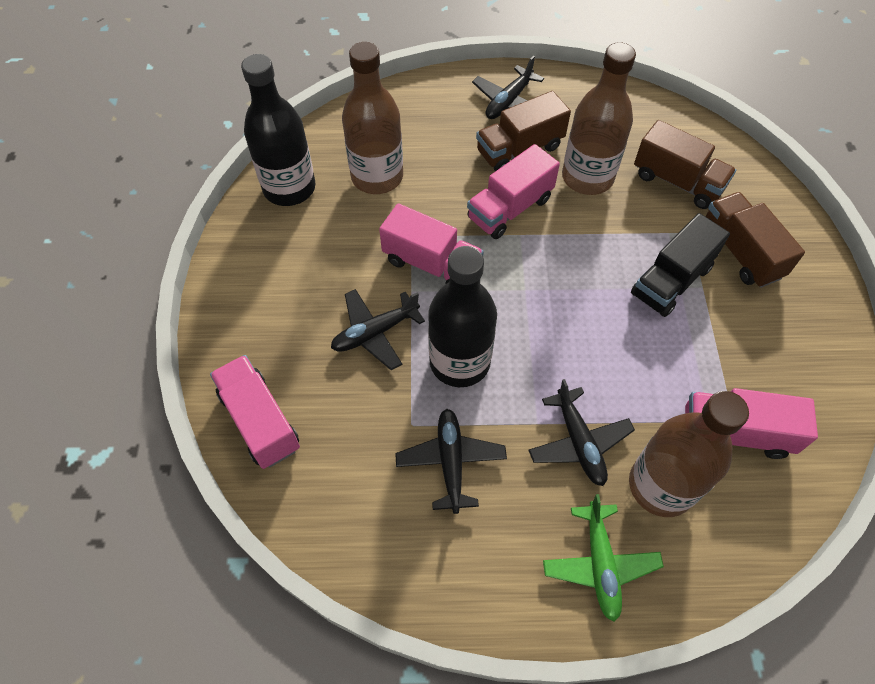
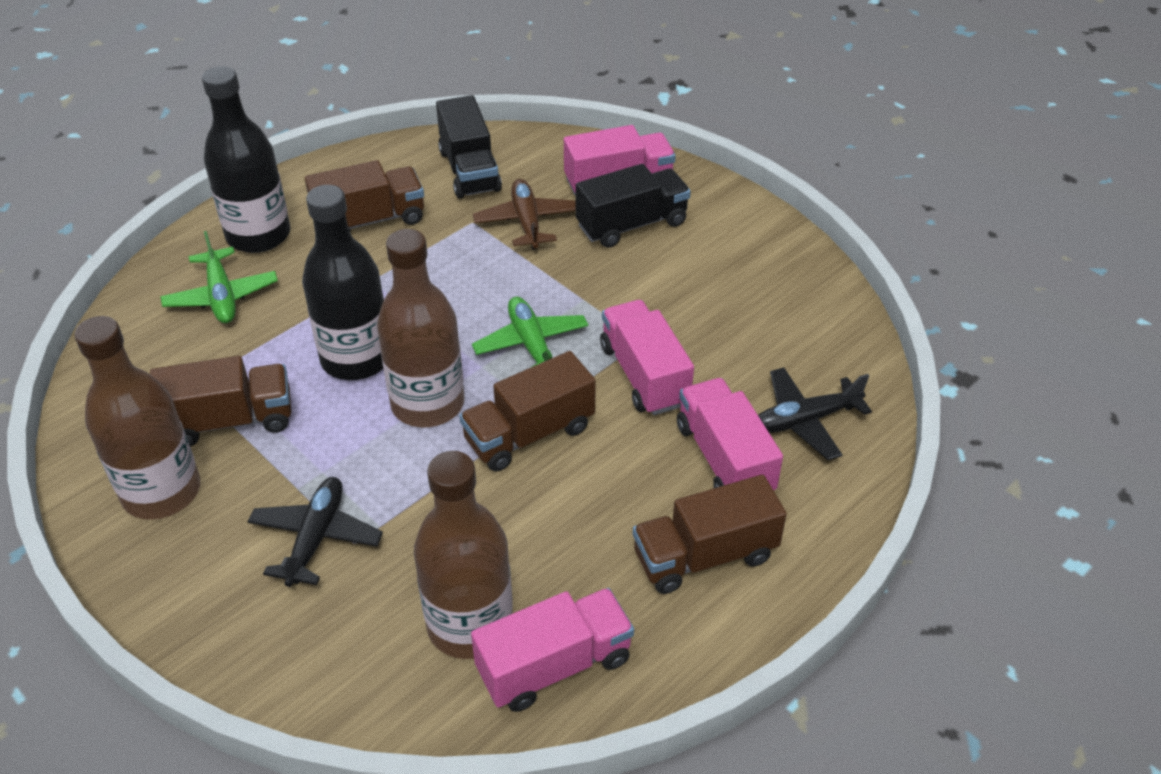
black plane: [331,289,425,370] [395,409,507,514] [472,55,544,119] [528,379,635,486] = 4 -> [248,477,383,587] [758,367,872,460] = 2
black truck: [631,213,730,317] = 1 -> [436,95,502,198] [575,164,691,248] = 2
brown plane: none = 0 -> [473,179,575,250] = 1
brown truck: [476,91,571,171] [634,120,736,209] [706,192,805,288] = 3 -> [150,356,291,446] [305,160,424,231] [459,351,596,472] [633,475,787,594] = 4
green plane: [543,494,664,622] = 1 -> [160,231,278,323] [472,297,589,368] = 2

